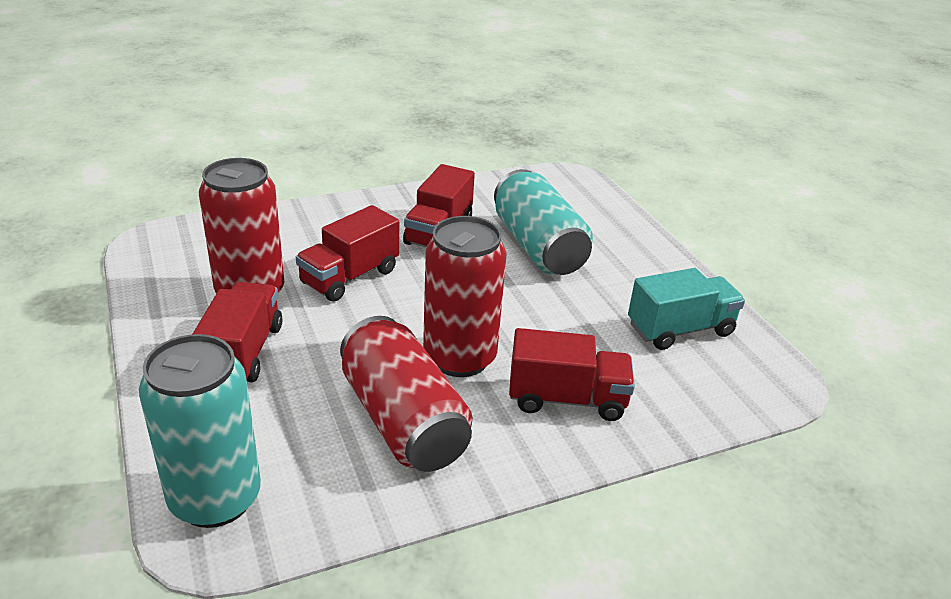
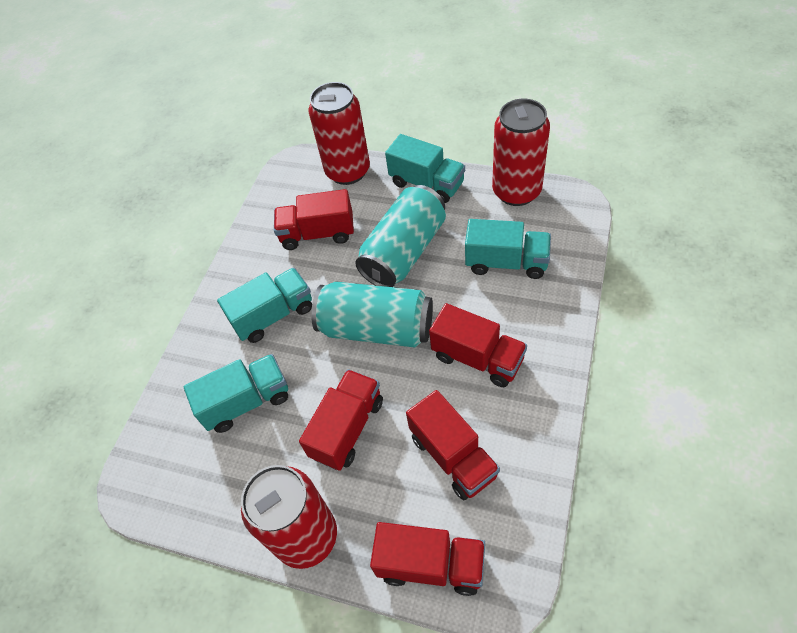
red truck: [193,282,282,382] [296,205,399,302] [403,164,475,247] [509,328,635,421] = 4 -> [274,189,354,250] [299,369,383,471] [370,522,485,596] [406,390,500,500] [429,303,527,387] = 5
turquoise truck: [628,268,745,350] = 1 -> [184,354,288,433] [217,268,312,343] [385,134,465,203] [465,219,551,279] = 4

